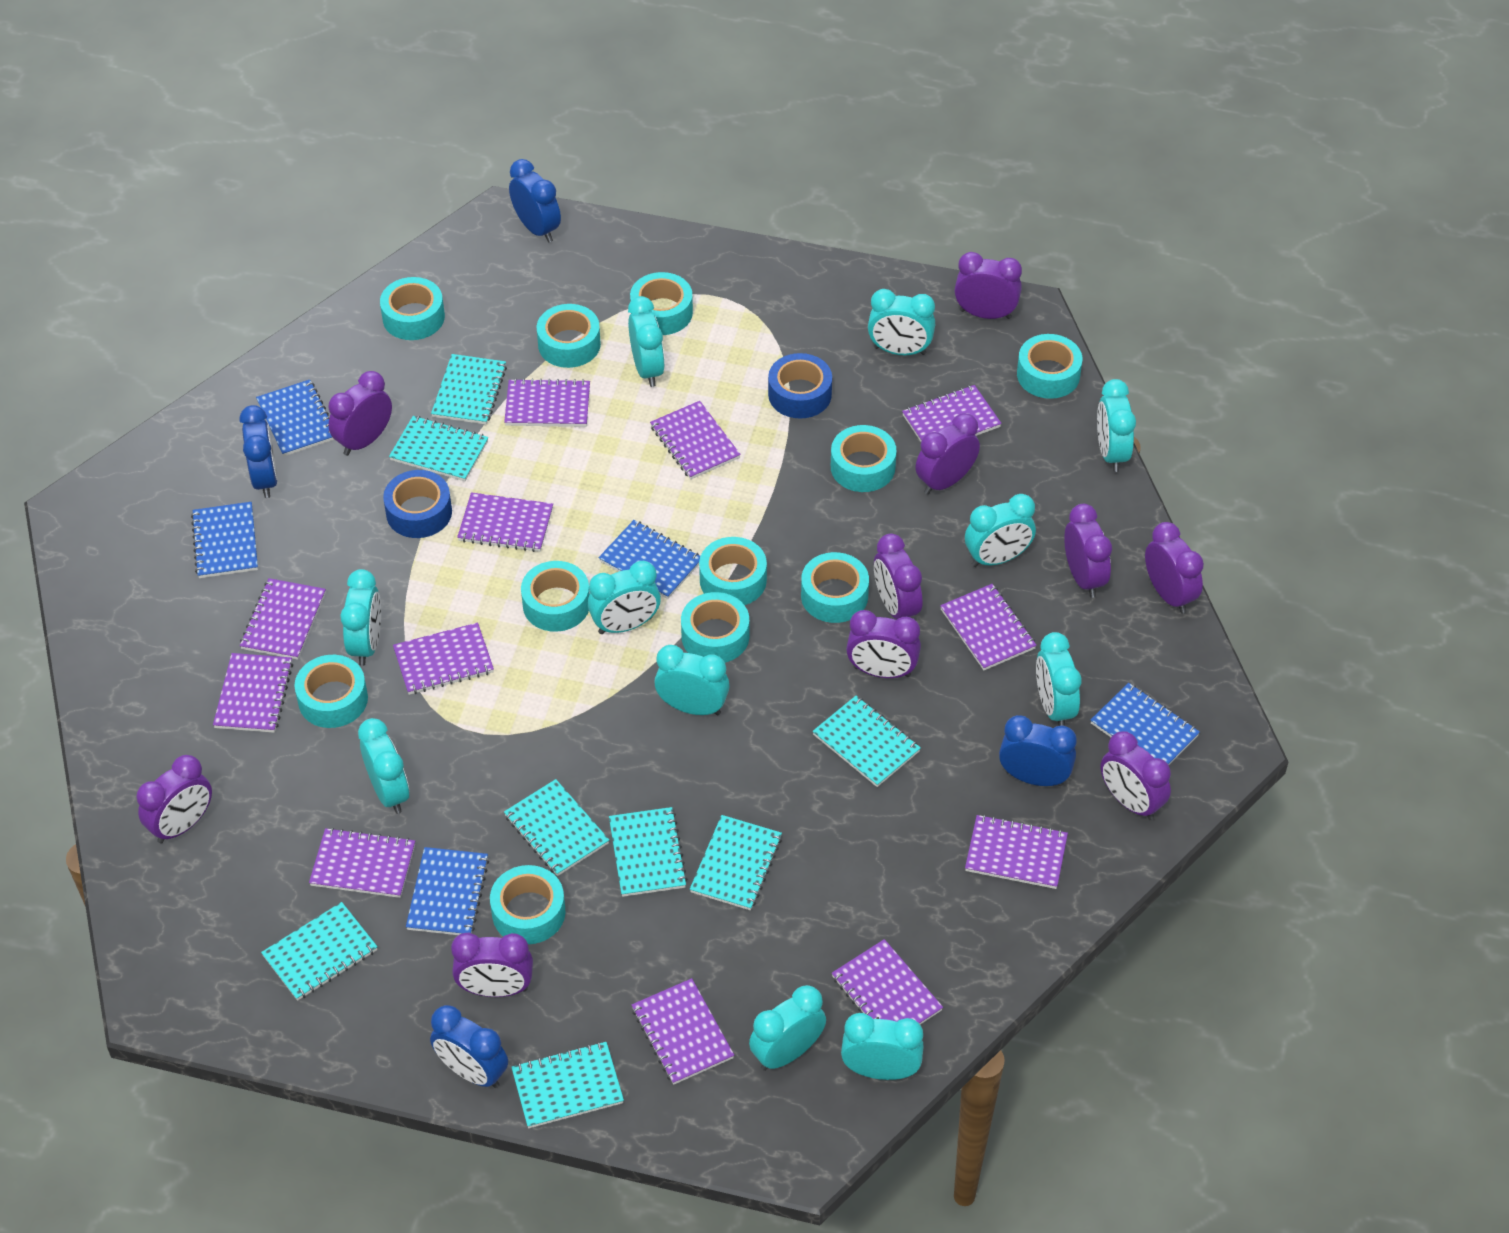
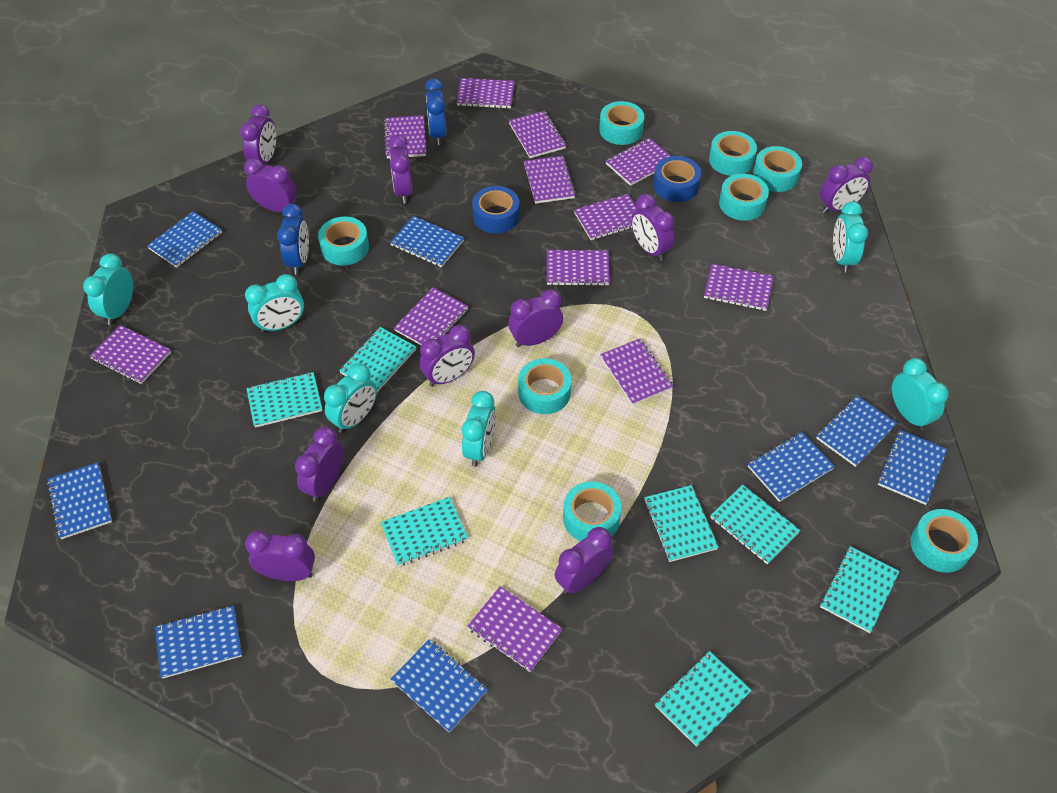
blue clock: [240,405,278,498] [430,1005,508,1088] [509,159,561,242] [999,715,1077,786] = 4 -> [277,204,309,275] [425,78,447,145] = 2
blue notebook: [191,502,258,578] [256,380,335,457] [406,847,489,935] [599,520,700,599] [1091,683,1200,765] = 5 -> [47,462,112,539] [147,211,222,268] [155,606,242,678] [390,216,464,267] [390,639,488,733] [748,432,835,502] [816,396,897,467] [878,430,947,505] = 8
turquoise clock: [340,569,381,666] [358,718,409,814] [588,561,661,634] [628,296,665,387] [654,645,730,715] [749,985,826,1071] [841,1013,924,1080] [868,289,935,355] [965,494,1036,567] [1036,632,1081,726] [1097,379,1136,472] = 11 -> [83,253,133,325] [245,274,304,333] [324,363,377,433] [462,391,496,467] [833,202,868,273] [892,358,949,431] = 6
turquoise notebook: [261,902,378,1001] [389,416,488,481] [431,354,507,425] [504,779,609,876] [511,1042,624,1128] [609,807,688,897] [690,815,782,910] [813,696,921,787] = 8 -> [246,372,323,428] [339,327,416,392] [381,497,468,566] [644,485,719,562] [655,651,752,747] [710,485,800,564] [820,546,900,633] = 7
turquoise tape: [295,655,368,728] [380,277,445,340] [490,865,566,944] [521,561,590,632] [537,304,601,368] [630,272,693,335] [681,592,749,663] [699,537,767,605] [801,552,869,623] [831,425,896,492] [1017,334,1082,399] = 11 -> [318,217,369,266] [518,358,571,414] [563,481,622,541] [599,101,644,145] [709,131,757,176] [719,174,769,221] [753,146,802,192] [911,509,978,573] = 8

